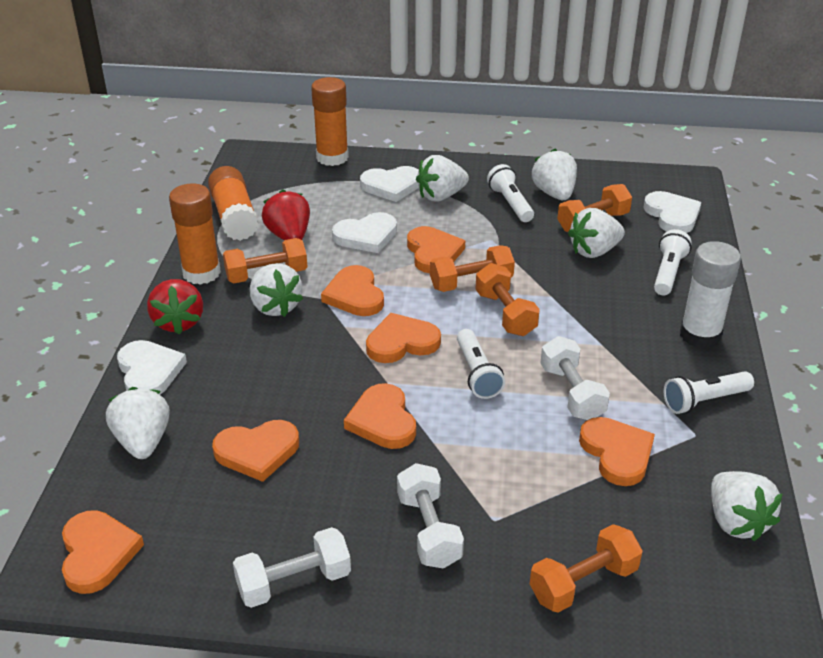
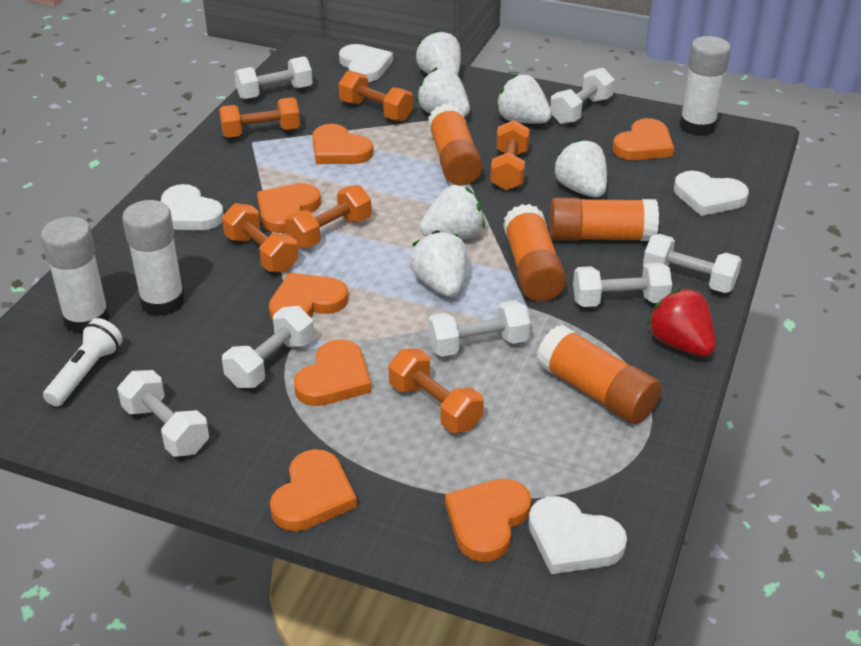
orange dumbbell: [223,238,307,283] [430,245,515,292] [476,263,540,336] [530,524,643,613] [557,184,632,232] = 5 -> [219,97,300,138] [222,203,298,272] [285,185,372,248] [338,71,413,121] [389,349,484,433] [490,120,530,190] = 6
orange glue stick: [169,184,221,285] [208,166,259,241] [311,77,349,166] = 3 -> [428,104,483,185] [503,204,566,302] [536,325,661,424] [550,197,659,241] = 4
red strawberry: [147,279,203,334] [262,189,310,240] = 2 -> [647,289,716,357] = 1
white dumbbell: [233,527,351,608] [397,463,464,569] [540,336,610,420] = 3 -> [117,370,209,457] [222,306,314,388] [234,56,313,99] [428,300,530,357] [550,68,615,124] [573,263,672,307] [643,234,742,293] = 7
white flashlight: [457,329,505,399] [487,164,534,222] [654,229,692,295] [664,371,754,414] = 4 -> [43,318,123,407] = 1
white glue stick: [680,241,741,349] = 1 -> [40,217,110,335] [122,200,185,316] [680,36,731,136] = 3

